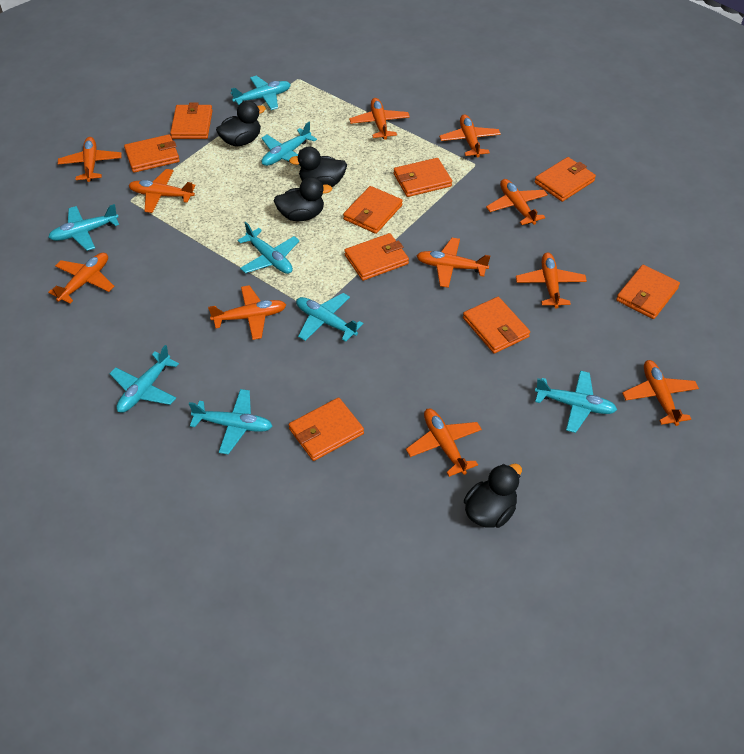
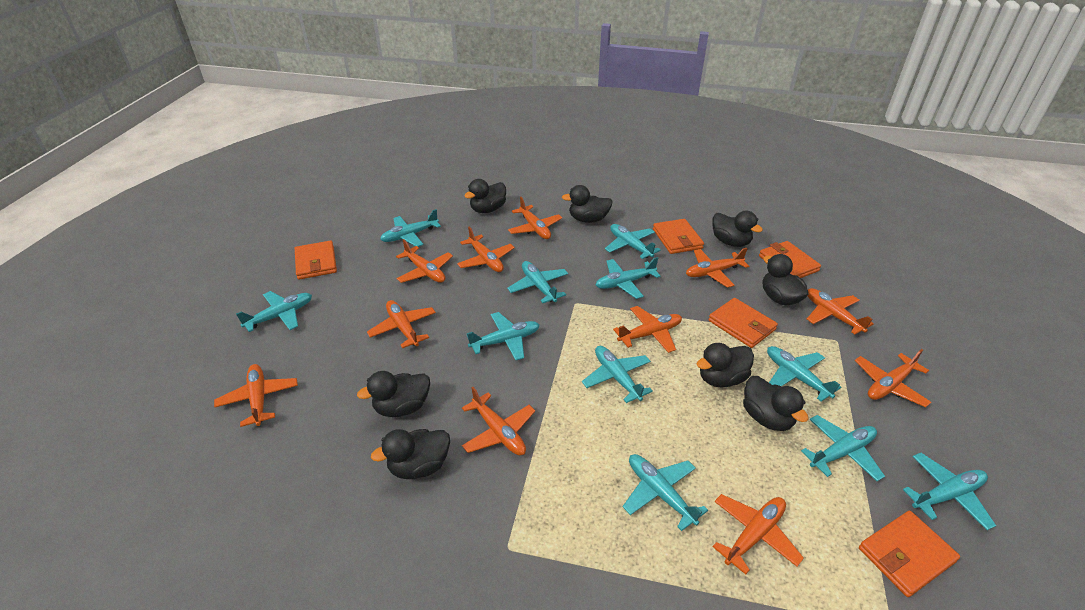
black duck: [216,101,266,147] [273,177,332,221] [289,147,347,187] [464,464,522,528] = 4 -> [357,371,430,417] [371,429,450,479] [464,179,506,213] [562,185,613,223] [697,343,754,388] [712,211,763,247] [743,376,809,431] [762,254,809,305] = 8
orange wallet: [124,134,180,173] [170,102,213,139] [289,398,364,461] [343,186,403,234] [344,233,409,281] [394,158,452,197] [463,297,530,354] [534,157,596,202] [616,265,680,319] = 9 -> [295,241,337,280] [653,219,704,254] [708,298,778,348] [759,241,821,278] [859,511,960,597] = 5
turquoise plane: [48,204,119,251] [110,345,179,413] [189,389,273,454] [231,76,291,110] [237,222,300,274] [261,122,317,166] [296,293,364,342] [535,371,617,433] = 8 -> [236,291,312,332] [380,209,441,247] [467,312,540,360] [507,261,568,303] [582,346,653,403] [596,257,661,299] [605,224,661,259] [623,454,708,531] [767,346,841,402] [801,415,885,481] [903,453,996,530] = 11

